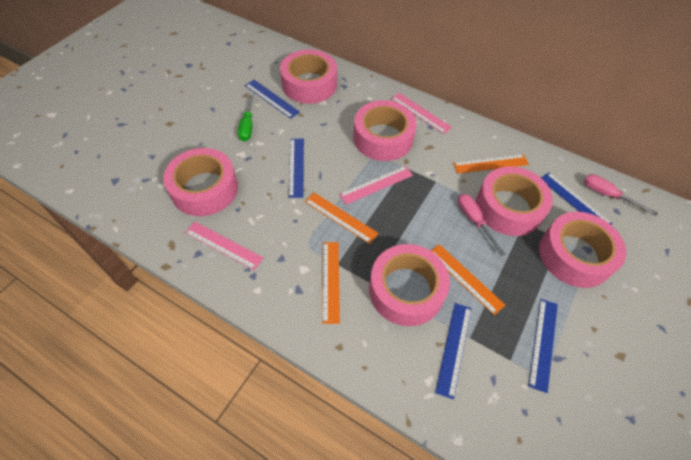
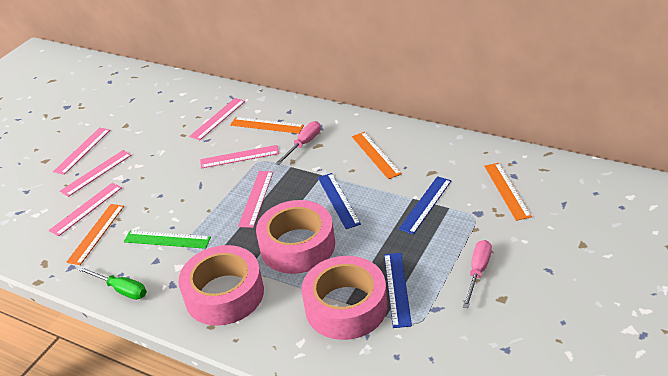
blue ruler: [245,80,300,119] [289,139,304,198] [435,303,472,399] [528,299,558,393] [541,173,613,225] = 5 -> [318,173,361,229] [384,253,412,328] [398,176,452,234] = 3
green ruler: none = 0 -> [124,231,211,249] = 1
pink ruler: [185,222,263,270] [339,166,413,205] [391,93,452,134] = 3 -> [49,183,122,236] [53,128,110,175] [60,150,131,197] [189,98,245,140] [200,145,279,169] [238,171,273,228] = 6
pink tape: [163,148,238,216] [280,50,337,104] [353,100,417,161] [369,244,450,326] [476,166,553,236] [539,212,626,288] = 6 -> [178,245,264,326] [256,200,335,274] [301,256,387,340] = 3

